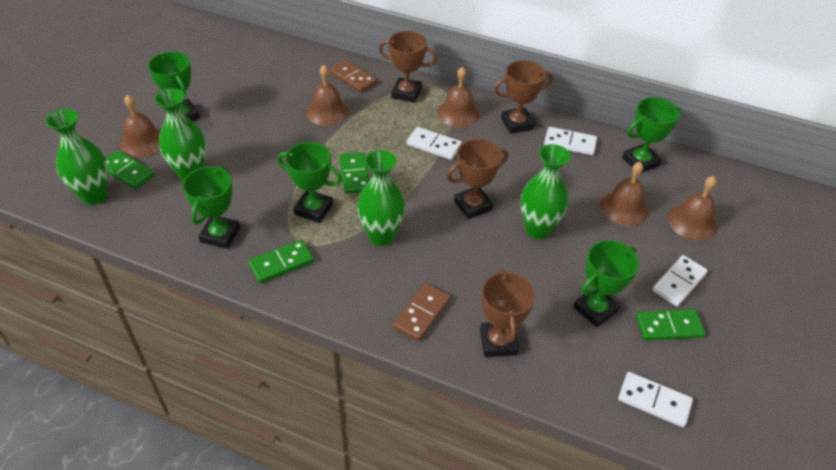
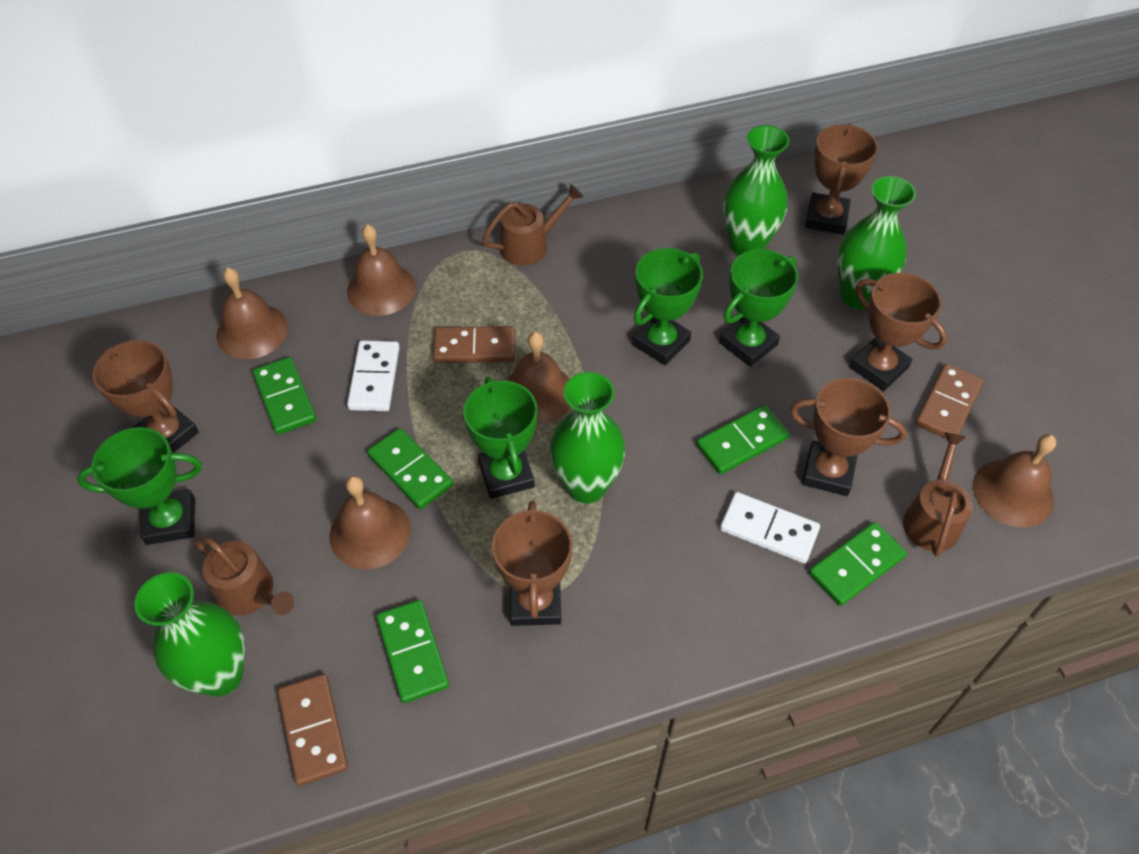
brown domino: [329,60,377,92] [393,283,450,341] = 2 -> [277,674,348,786] [433,326,515,363] [915,363,984,439] = 3
brown trophy: [379,31,437,103] [447,139,508,219] [480,269,535,357] [494,60,553,134] = 4 -> [93,340,199,453] [492,501,573,626] [790,378,907,496] [805,124,878,234] [849,273,947,391] = 5
brown watering can: none = 0 -> [195,536,294,615] [482,184,583,266] [903,432,973,556] = 3
green domino: [106,150,155,189] [248,240,314,283] [339,152,370,194] [636,309,705,341] = 4 -> [253,357,316,435] [367,428,453,509] [376,600,449,703] [696,405,790,474] [809,522,907,606] = 5
green trophy: [148,52,200,121] [182,166,240,249] [277,142,342,223] [573,240,639,328] [622,97,681,173] = 5 -> [77,427,202,545] [463,377,538,499] [632,248,703,365] [719,249,798,367] = 4
white domino: [407,127,462,160] [544,127,597,155] [618,372,693,427] [652,255,708,306] = 4 -> [347,340,400,411] [720,492,820,563] = 2

